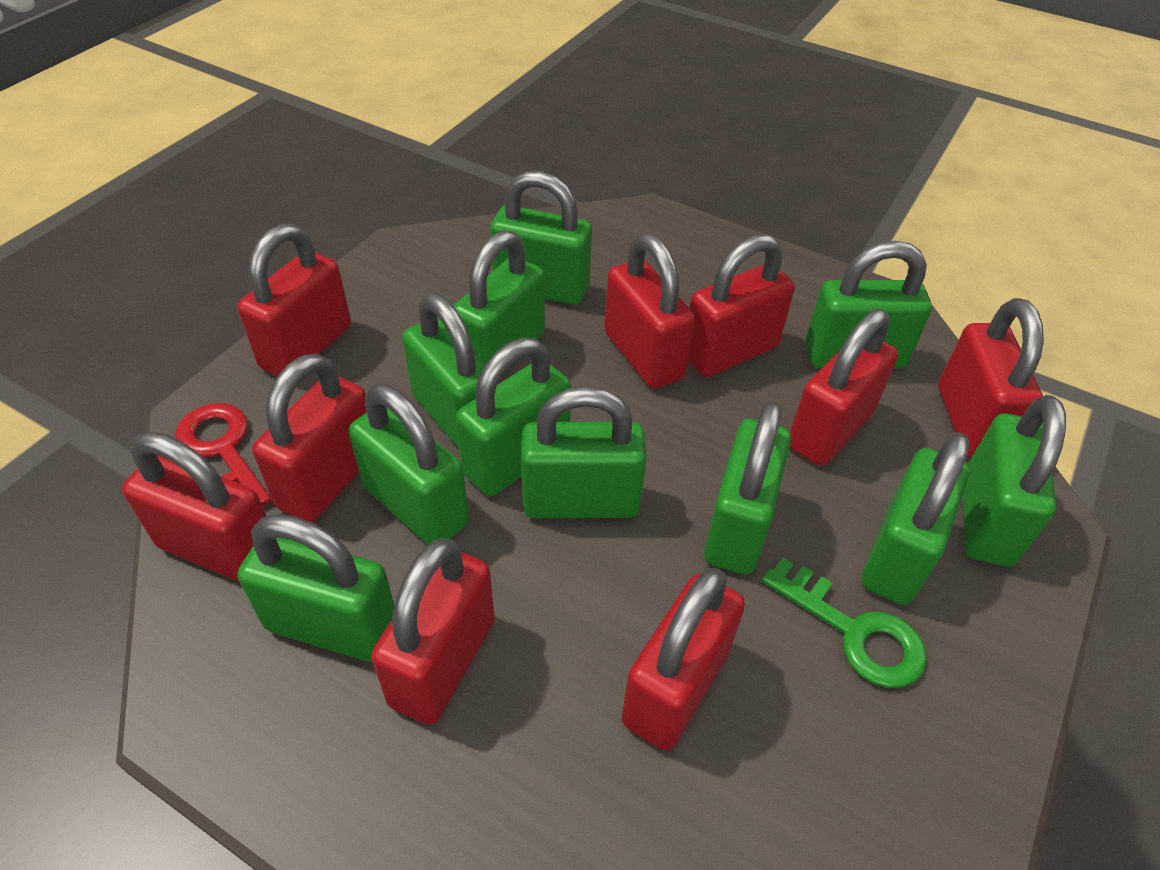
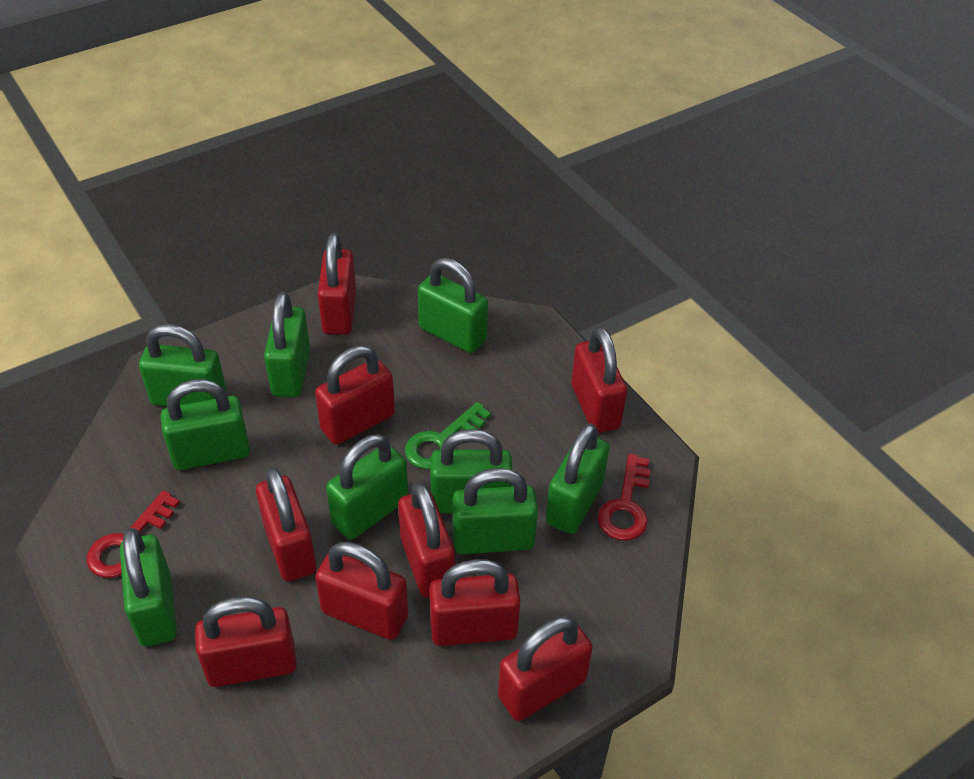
green padlock: [237,514,394,662] [348,384,469,544] [402,293,498,449] [453,230,545,363] [455,338,571,496] [490,171,592,305] [521,386,647,519] [704,400,791,574] [805,241,932,368] [861,432,970,605] [963,395,1066,566] = 11 -> [120,528,177,646] [139,324,226,406] [160,379,250,470] [264,292,310,397] [326,434,408,539] [418,258,488,353] [430,429,512,513] [453,468,538,554] [546,423,610,534] = 9
red key: [175,403,271,506] = 1 -> [87,490,180,578] [597,454,651,541] = 2

